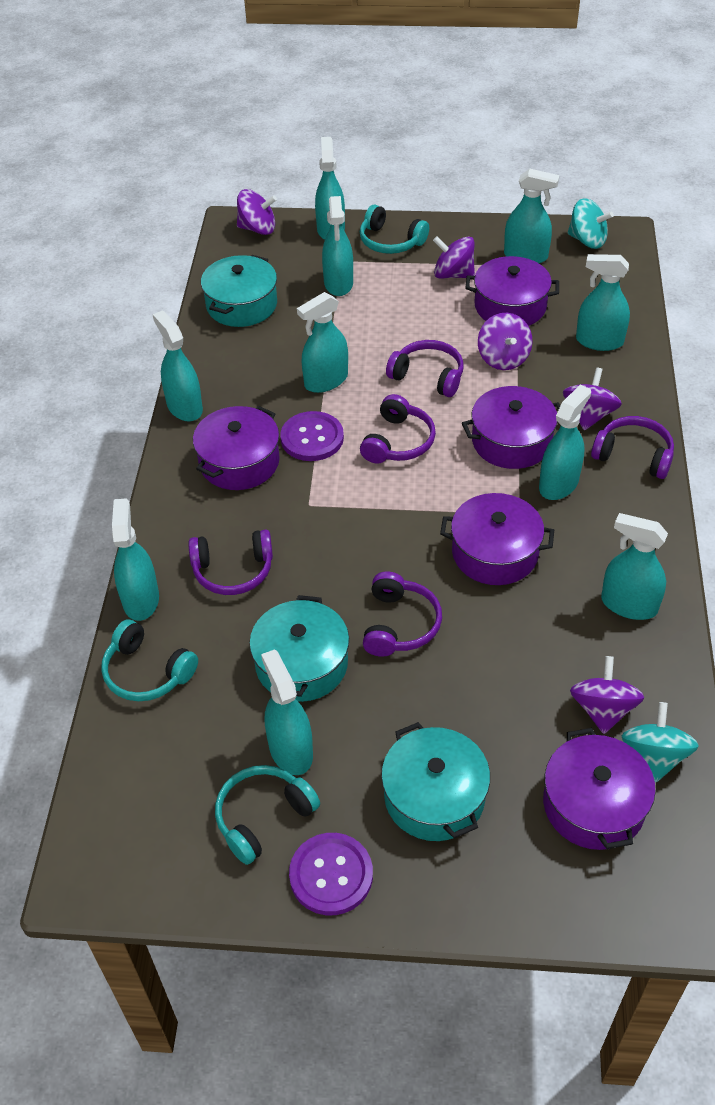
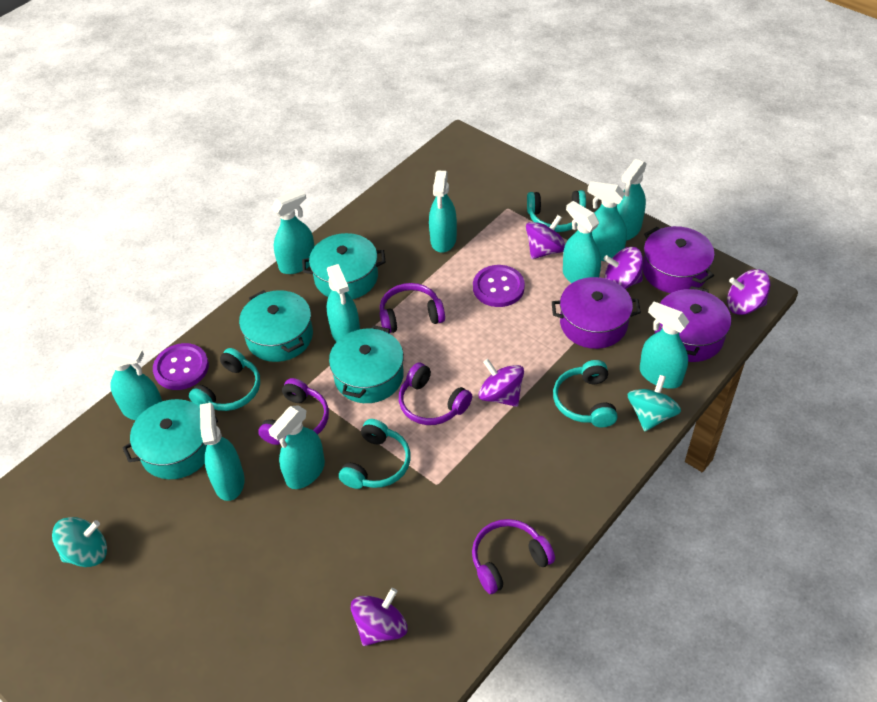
purple headphones: [188,530,273,595] [360,394,436,464] [363,571,442,657] [386,340,464,397] [591,416,674,479] = 5 -> [258,378,329,445] [380,283,445,333] [399,362,472,425] [472,519,555,594] = 4
purple pot: [193,406,280,490] [440,493,554,585] [462,386,560,469] [466,256,559,326] [543,728,656,850] = 5 -> [552,277,641,349] [642,226,715,293] [655,286,731,362] = 3
turquoise headphones: [101,619,198,701] [215,765,320,865] [360,204,429,254] = 3 -> [189,348,260,411] [339,419,411,489] [527,190,586,232] [553,360,618,427] = 4
turquoise pot: [201,255,277,327] [249,595,349,702] [381,722,490,841] = 3 -> [122,399,218,479] [239,290,313,362] [302,233,386,299] [329,325,404,403] = 4

